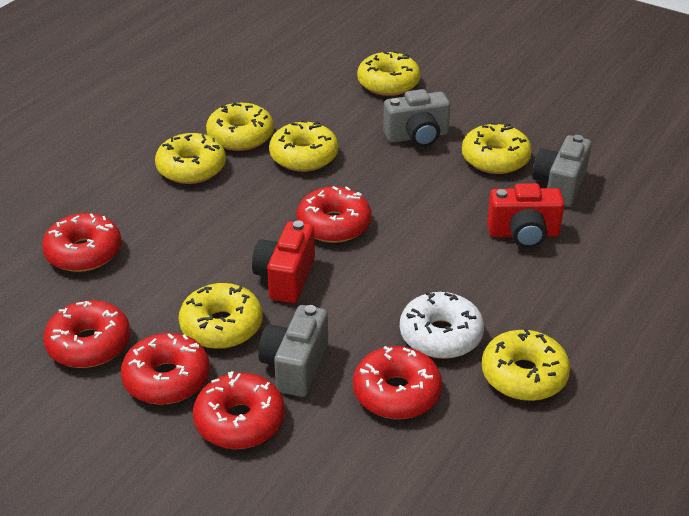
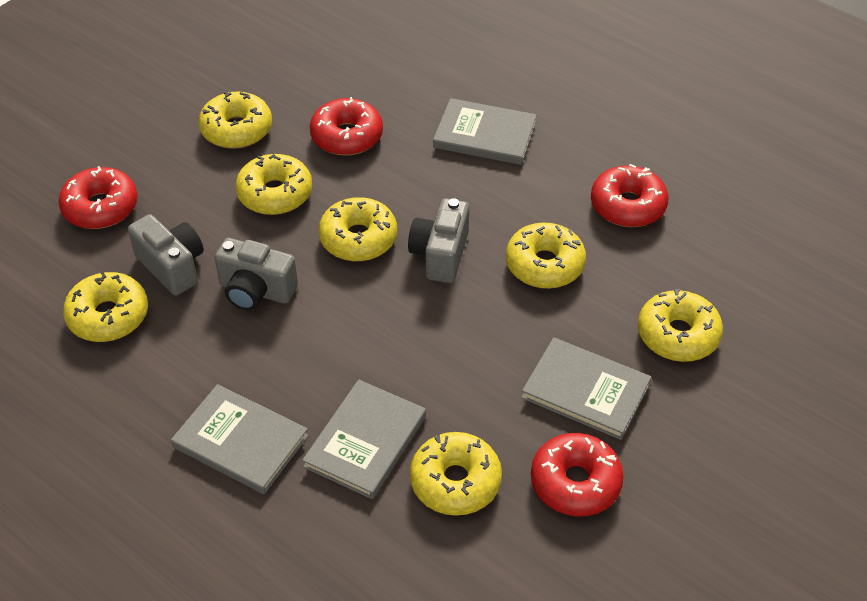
grey book: none = 0 -> [171,384,309,494] [302,379,426,499] [433,98,537,165] [521,337,651,440] = 4
red camera: [252,220,315,303] [487,183,565,248] = 2 -> none = 0
red donut: [42,213,121,272] [43,300,131,368] [121,333,210,405] [193,371,285,449] [296,186,371,243] [353,346,442,419] = 6 -> [58,166,138,229] [310,97,383,156] [531,433,624,517] [591,164,669,227] = 4
white donut: [400,292,484,359] = 1 -> none = 0

